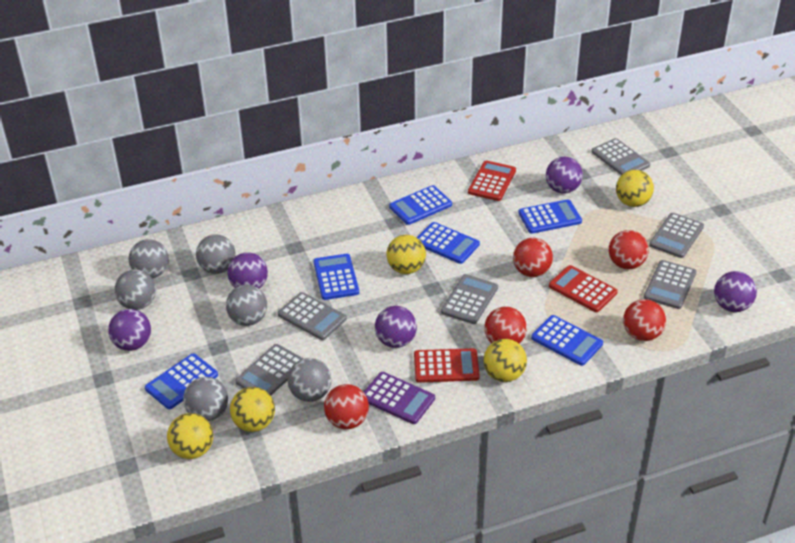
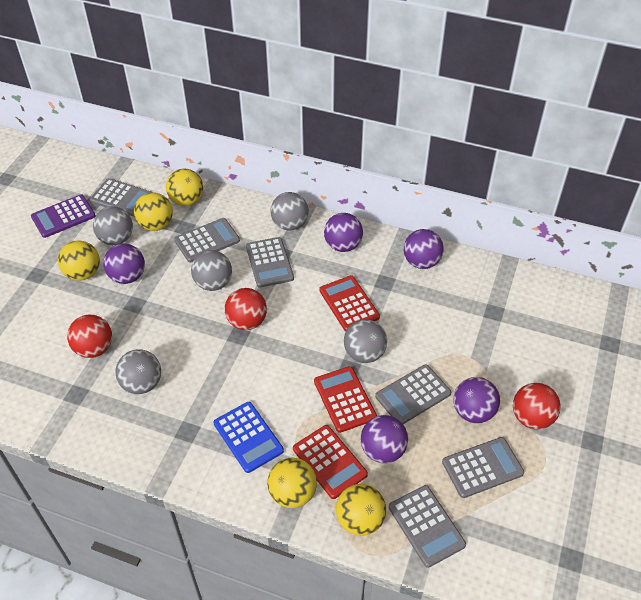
blue calculator: [145,353,218,409] [313,254,359,300] [389,185,452,225] [417,222,480,264] [518,199,582,234] [531,315,603,366] = 6 -> [213,402,284,473] = 1
grey ball: [114,270,156,310] [129,239,169,278] [183,377,228,421] [196,234,236,274] [226,285,267,326] [287,358,331,402] = 6 -> [93,206,133,245] [115,349,161,394] [191,250,232,291] [270,192,309,231] [344,320,387,363] = 5
red ball: [324,384,369,429] [485,307,527,343] [513,238,553,277] [609,230,649,269] [623,299,666,341] = 5 -> [67,315,112,358] [225,288,267,330] [513,383,561,429] = 3

